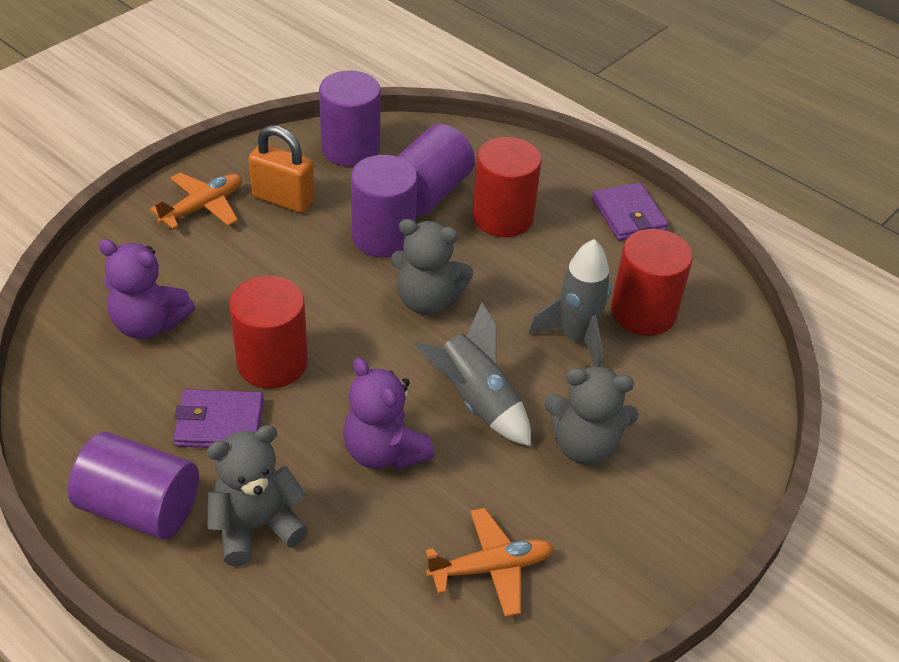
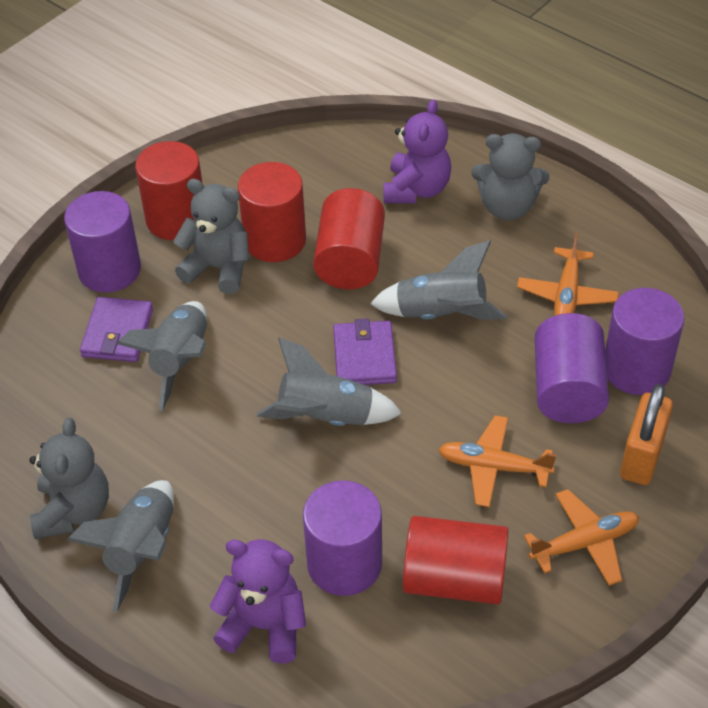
grey rocket: [413,302,531,446] [528,239,611,367] = 2 -> [67,480,174,612] [117,301,207,411] [257,337,402,426] [370,240,507,320] = 4
orange plane: [150,173,242,229] [425,508,554,617] = 2 -> [438,415,556,507] [517,233,619,316] [524,489,639,586] = 3
red cylinder: [229,275,308,389] [472,137,541,237] [611,229,693,336] = 3 -> [135,141,203,240] [238,162,306,262] [313,188,385,289] [403,516,509,604] = 4

